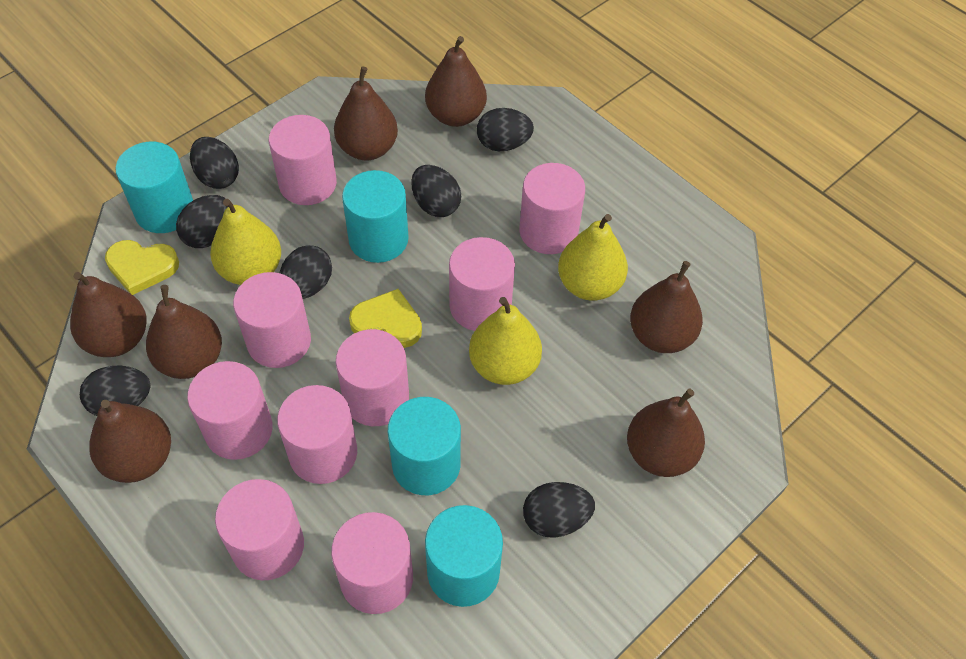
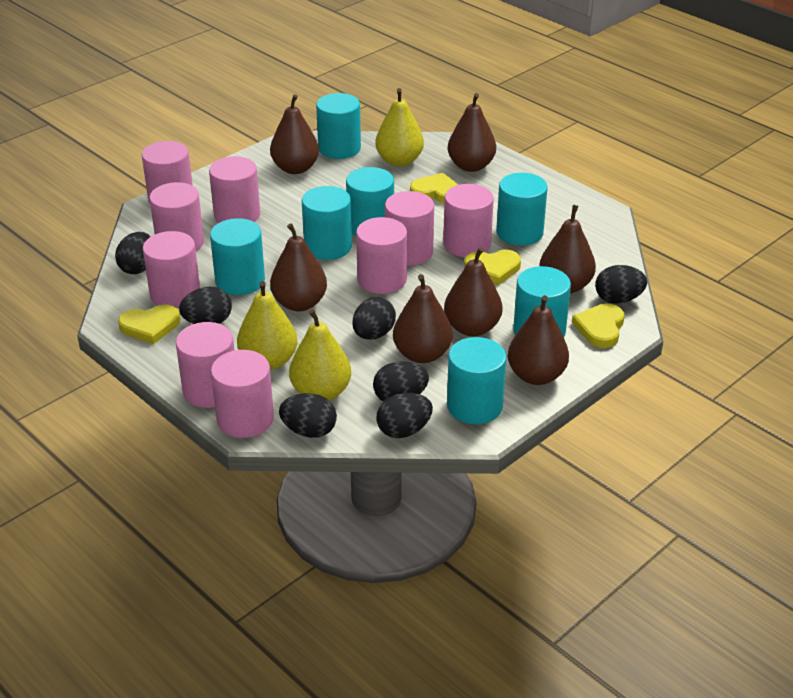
turquoise cylinder: [116,142,193,233] [342,170,409,263] [388,397,461,495] [425,505,503,607] = 4 -> [210,218,265,295] [302,186,352,260] [316,93,361,159] [346,167,394,236] [447,337,506,424] [496,173,548,245] [513,266,571,337] = 7
yellow heart: [105,240,179,295] [349,289,422,348] = 2 -> [118,304,180,344] [410,173,458,203] [464,249,521,285] [572,304,625,348] = 4

